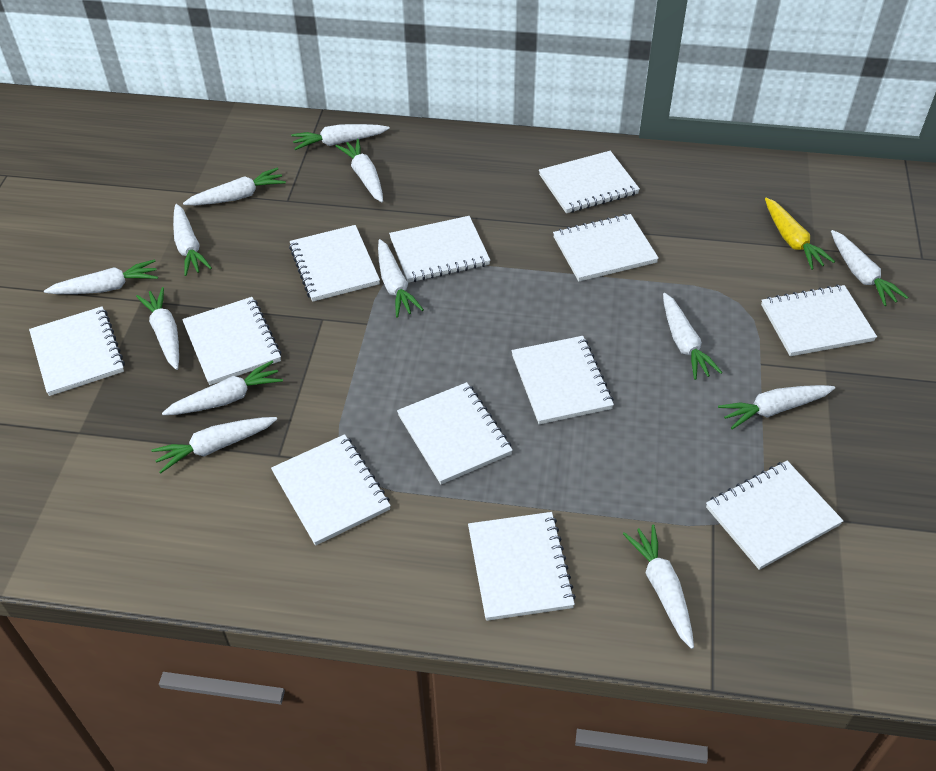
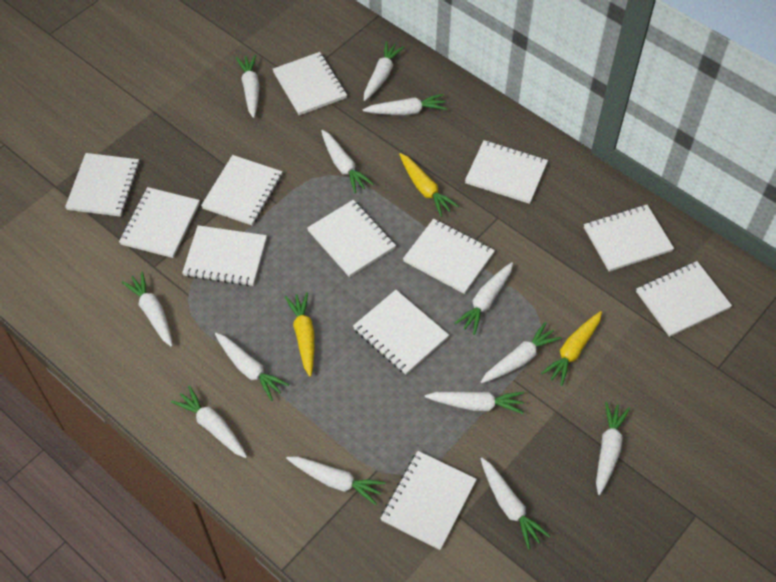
yellow carrot: [765,198,835,270] = 1 -> [285,292,315,377] [399,153,459,217] [541,311,602,386] = 3

